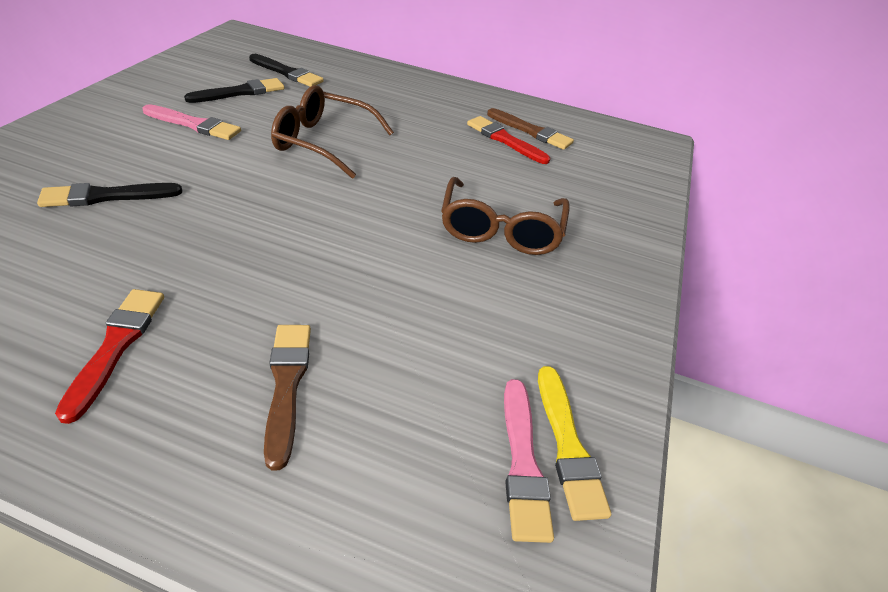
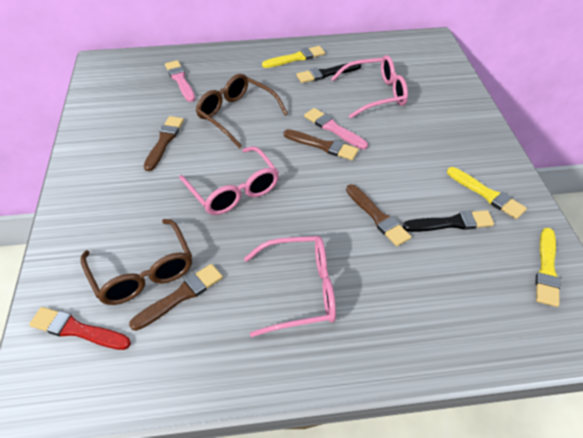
black brush: [37,183,182,207] [184,78,284,103] [249,54,324,87] = 3 -> [296,63,361,83] [403,210,494,232] = 2
brown brush: [264,325,311,471] [487,108,574,150] = 2 -> [129,264,223,331] [144,116,184,171] [284,129,359,160] [346,184,411,246] = 4
pink glasses: none = 0 -> [179,146,279,215] [244,236,336,337] [331,55,408,119] = 3
red brush: [55,289,164,424] [467,116,550,164] = 2 -> [29,307,131,350] = 1
yellow brush: [538,366,611,521] = 1 -> [262,46,325,68] [447,167,527,219] [535,228,561,307] = 3

